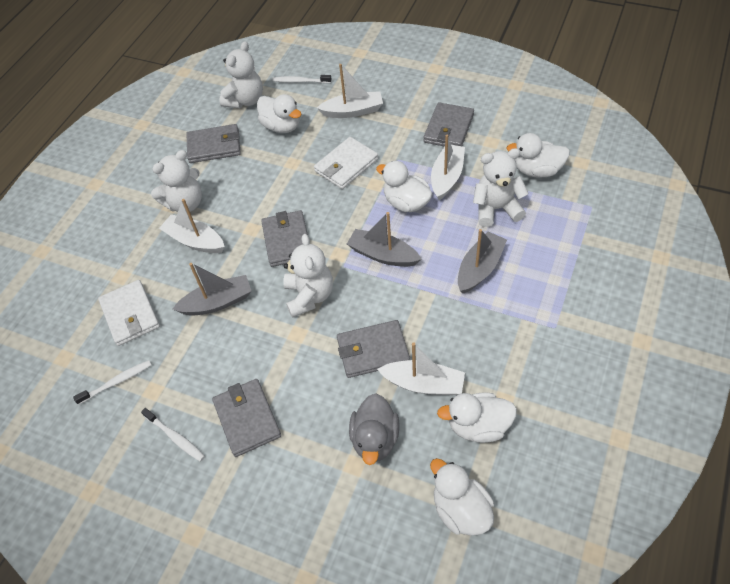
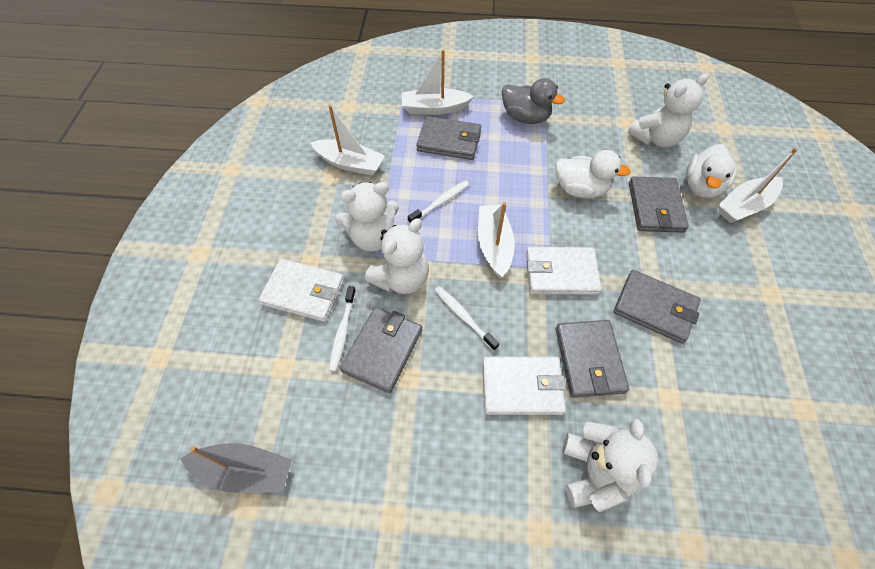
grey boat: [173,263,251,316] [347,212,422,267] [458,229,507,294] = 3 -> [180,443,292,493] = 1
white duck: [257,94,301,133] [376,161,433,212] [430,458,494,536] [437,392,517,443] [506,133,570,178] = 5 -> [555,150,630,198] [686,144,737,198] = 2
white wallet: [98,280,160,346] [314,137,378,189] = 2 -> [259,259,345,322] [482,356,566,415] [526,247,602,295] = 3

